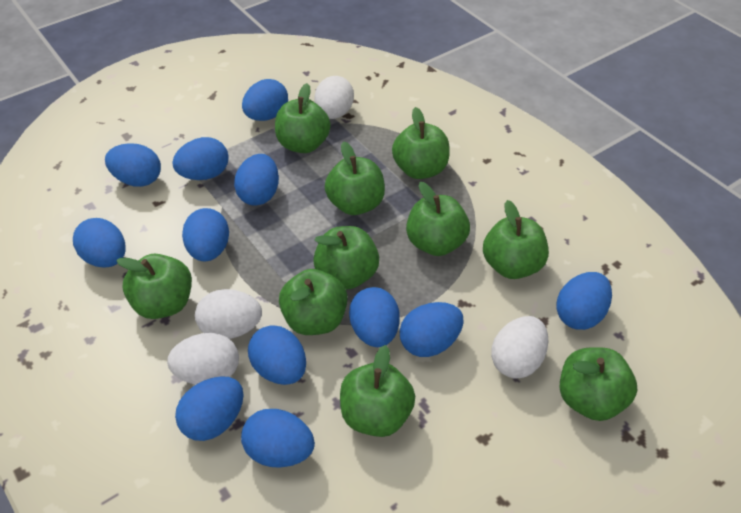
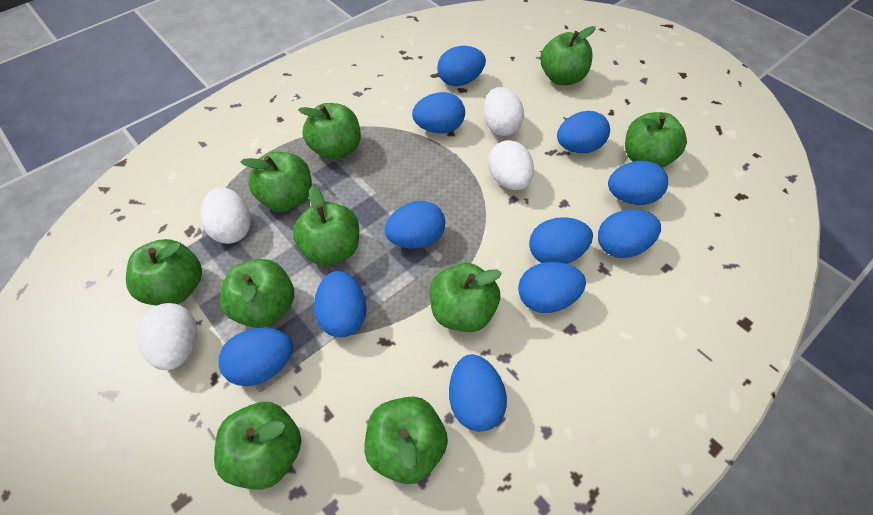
blue egg: [73,218,126,268] [105,143,161,187] [172,137,229,180] [175,376,243,441] [182,208,229,261] [234,154,279,206] [241,409,315,468] [242,79,288,121] [248,325,306,385] [349,287,400,347] [400,302,463,357] [556,272,612,330] = 12 -> [219,328,293,386] [314,271,366,337] [384,201,445,249] [412,92,465,134] [437,46,486,86] [449,354,507,432] [518,262,586,313] [529,217,593,264] [557,111,610,153] [598,209,661,258] [608,161,668,205] = 11

